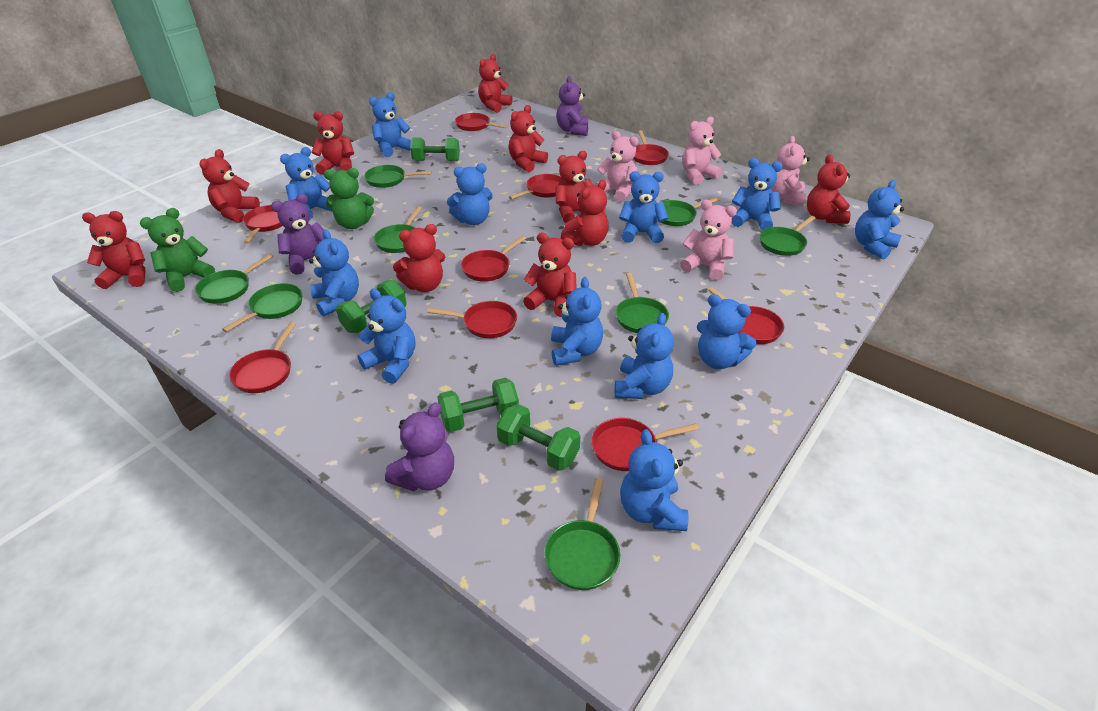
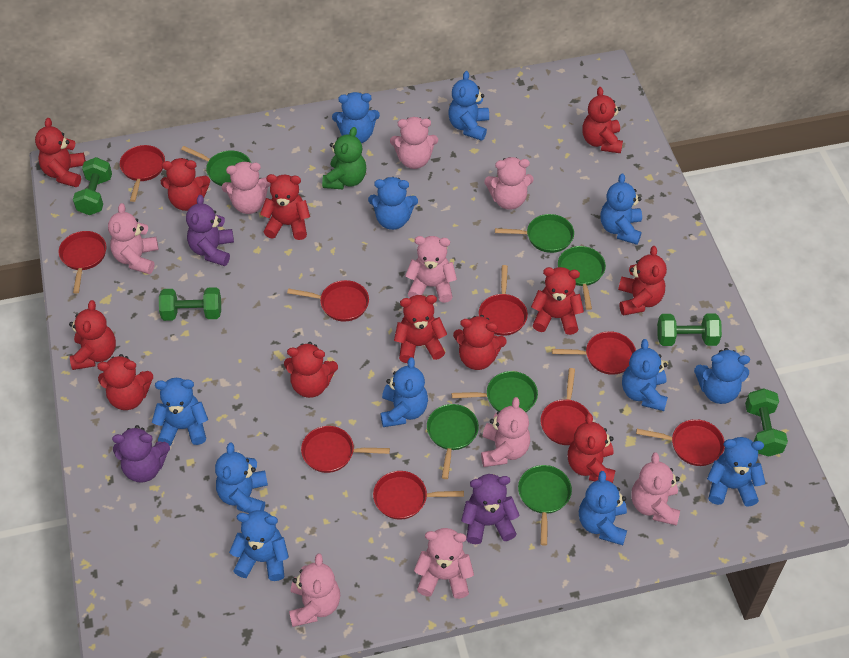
green pan: [195,253,274,304] [222,283,303,332] [364,165,432,188] [374,206,422,253] [544,478,620,590] [616,273,669,333] [661,197,721,226] [760,216,815,256] = 8 -> [181,146,251,186] [427,404,479,479] [452,371,538,412] [495,214,574,253] [518,465,572,545] [558,246,606,310] = 6
green teddy bear: [140,208,215,292] [324,168,374,229] = 2 -> [322,127,366,189] = 1
pink teddy bear: [594,131,638,202] [680,200,737,281] [682,117,722,185] [770,136,810,206] = 4 -> [108,203,158,274] [222,161,271,214] [289,553,340,627] [390,117,438,169] [405,236,457,303] [414,528,474,599] [481,397,530,467] [484,157,534,210] [631,452,680,526] = 9
red teddy bear: [82,211,145,289] [199,149,260,223] [312,111,354,175] [393,224,445,292] [478,54,512,113] [509,105,548,172] [523,233,577,317] [555,151,594,223] [561,180,609,246] [807,154,851,224] = 10 -> [35,118,86,187] [69,300,116,370] [97,354,153,410] [161,158,210,211] [260,174,310,240] [284,342,338,398] [394,295,447,363] [453,315,507,370] [531,267,584,335] [568,413,616,483] [582,87,623,153] [618,246,667,316] = 12

